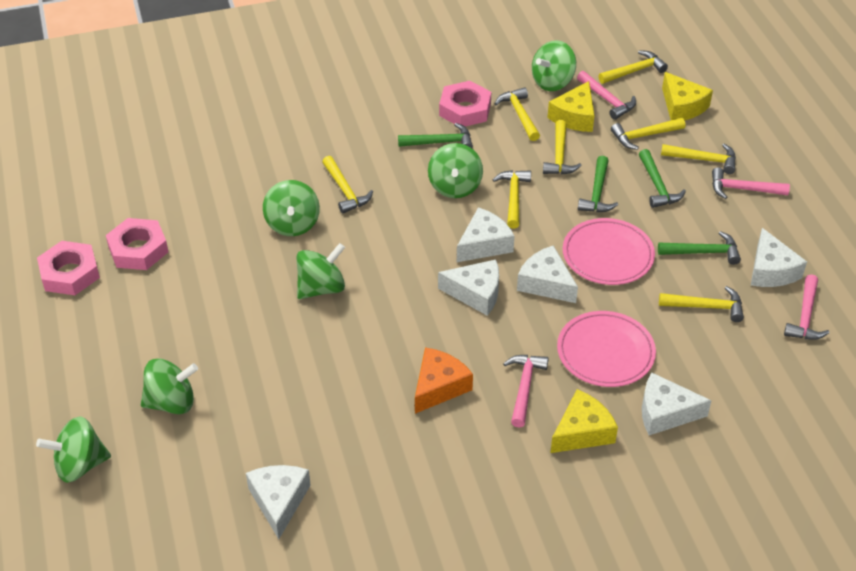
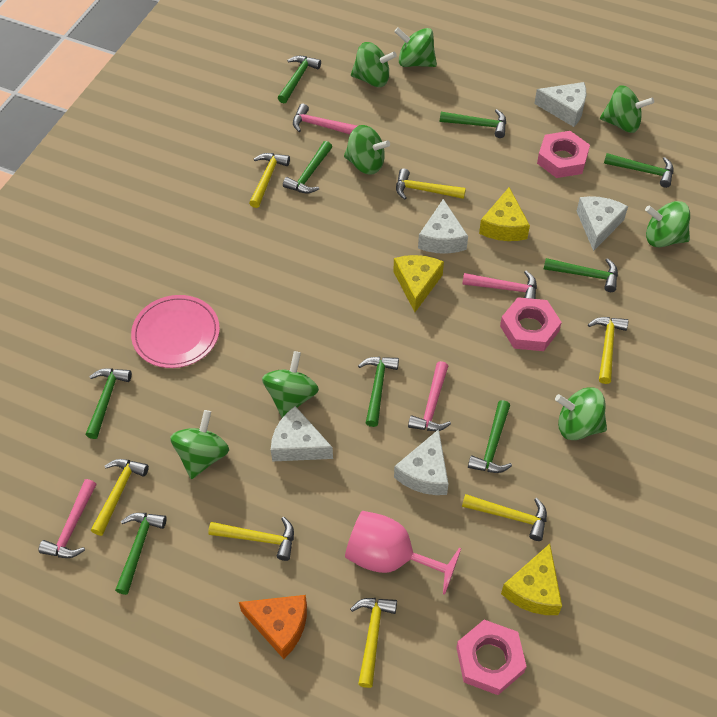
green hammer: [398,123,473,148] [578,156,618,212] [639,149,686,208] [658,231,741,265] = 4 -> [86,368,132,439] [115,513,167,595] [278,56,321,103] [283,141,332,193] [358,357,399,427] [440,109,506,138] [468,400,512,473] [544,258,618,292] [604,153,673,188] = 9
green spinning top: [36,416,111,483] [141,358,198,414] [263,180,320,236] [297,243,345,299] [428,143,483,198] [532,40,576,91] = 6 -> [170,410,229,479] [262,351,319,418] [344,125,390,175] [351,42,397,87] [394,28,437,67] [555,387,607,440] [600,85,654,133] [645,201,690,248] = 8
pink goblet: none = 0 -> [345,511,461,595] = 1
pink plate: [557,311,656,387] [563,218,655,285] = 2 -> [131,295,220,368] = 1
white cheese: [246,465,311,539] [438,259,499,316] [457,207,515,262] [517,246,578,303] [642,373,712,435] [751,228,807,287] = 6 -> [271,406,333,462] [394,429,448,495] [418,199,468,254] [534,82,586,127] [577,196,628,251] = 5
yellow hammer: [322,156,373,214] [492,170,531,229] [495,87,540,141] [543,120,582,174] [598,51,668,84] [611,118,686,150] [659,286,744,322] [661,144,736,174] = 8 -> [91,459,149,536] [208,517,294,561] [249,153,290,208] [350,598,397,688] [396,169,466,200] [462,494,547,541] [588,317,628,384] = 7

